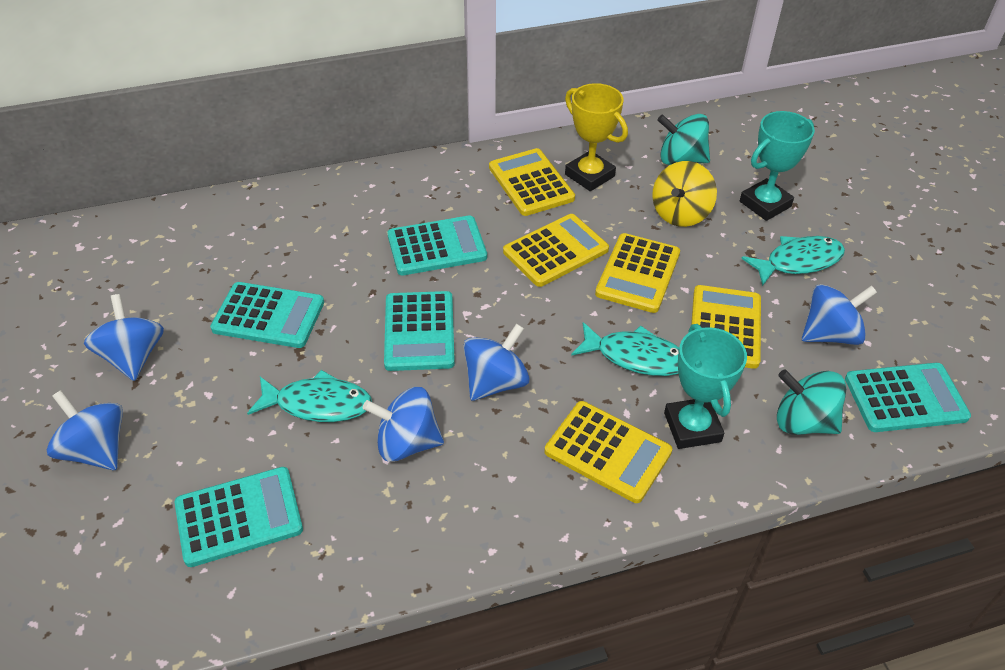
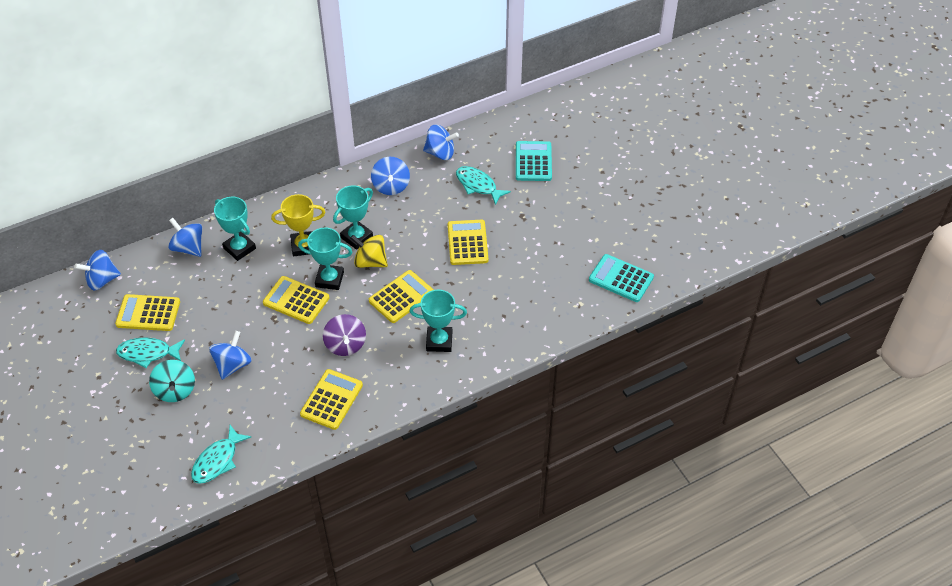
purple spinning top: none = 0 -> [323,314,366,356] = 1
turquoise calculator: [175,467,303,567] [210,282,324,348] [384,291,455,371] [387,215,487,275] [845,363,971,432] = 5 -> [516,141,552,181] [589,254,654,302] = 2
turquoise spinning top: [657,114,710,165] [777,369,846,435] = 2 -> [149,360,195,402] = 1
turquoise trophy: [664,324,747,449] [740,111,815,221] = 2 -> [214,197,256,261] [298,228,352,290] [333,185,373,250] [409,290,467,352] = 4

